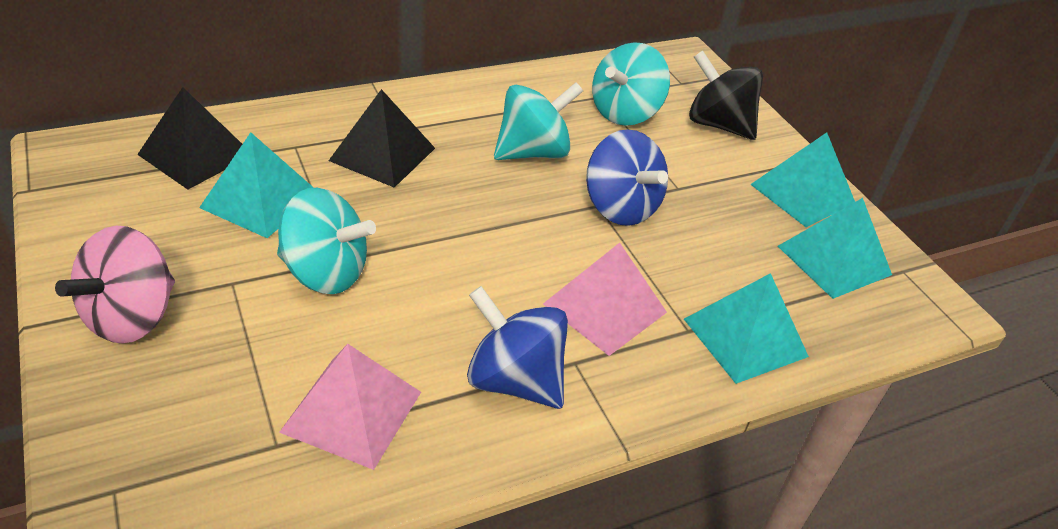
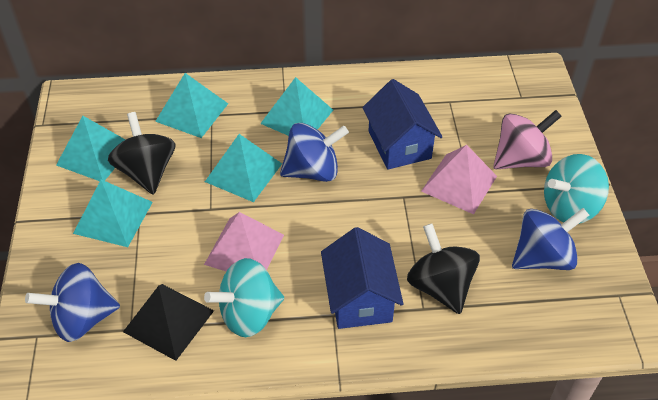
black pyramid: [137,87,242,190] [329,89,435,188] = 2 -> [123,284,214,361] = 1
black spinning top: [689,51,763,140] = 1 -> [108,112,175,195] [407,223,480,314] = 2
blue house: none = 0 -> [321,227,403,329] [362,79,442,169] = 2
blue spinning top: [467,286,568,409] [586,129,668,226] = 2 -> [25,263,120,342] [280,123,349,182] [512,208,589,270] = 3
turquoise pyramid: [199,132,314,238] [684,273,809,384] [750,133,855,227] [778,198,892,299] = 4 -> [56,116,126,181] [73,179,153,247] [155,73,228,138] [205,134,282,202] [260,77,333,136] = 5
turquoise spinning top: [277,188,376,294] [494,82,583,160] [592,42,670,126] = 3 -> [204,258,284,337] [544,154,609,224] = 2

